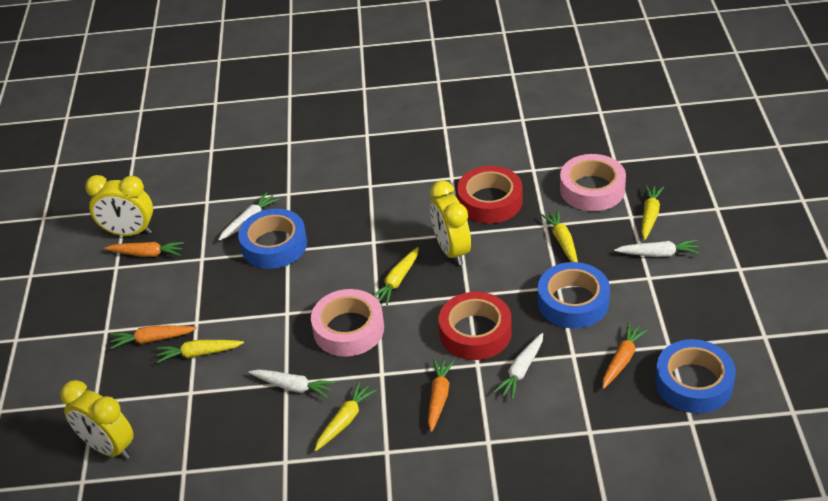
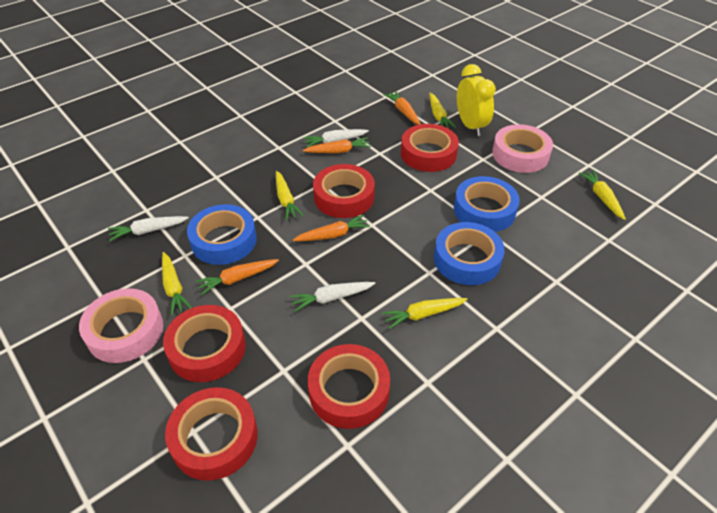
red tape: [438,292,512,360] [457,166,523,224] = 2 -> [163,305,246,382] [165,387,258,481] [308,344,390,429] [313,164,375,218] [401,124,459,172] = 5
white carrot: [218,192,279,241] [249,369,335,398] [493,333,543,400] [614,240,700,257] = 4 -> [108,216,189,241] [290,282,375,312] [303,129,369,147] = 3
yellow clock: [61,380,134,459] [85,175,153,236] [430,180,471,265] = 3 -> [457,64,496,136] = 1

